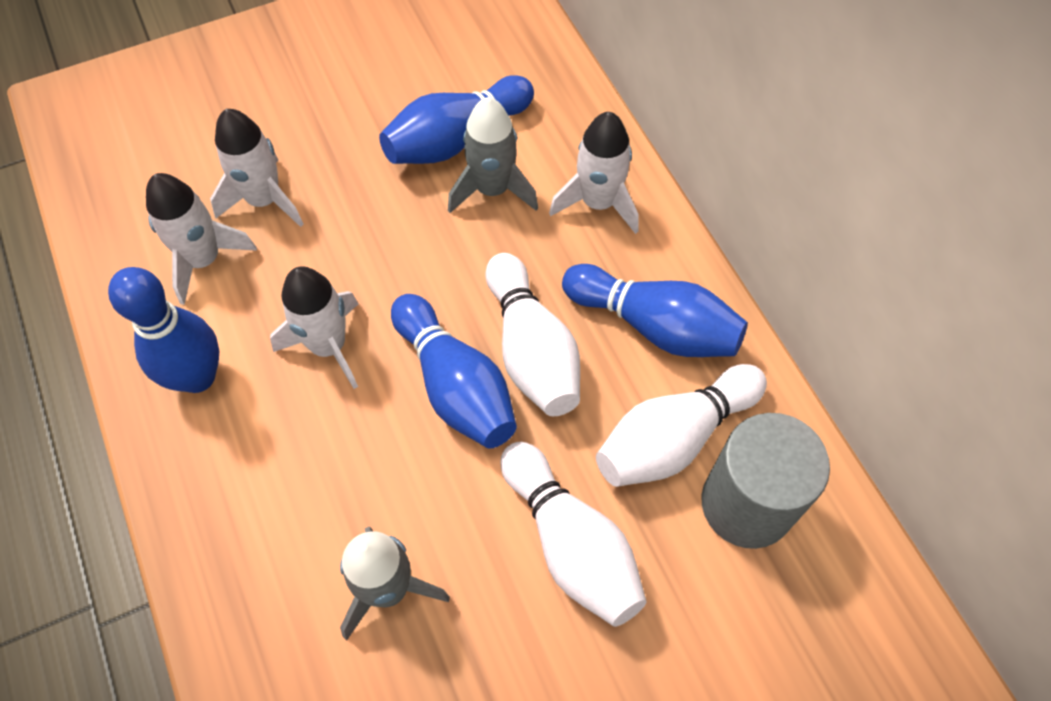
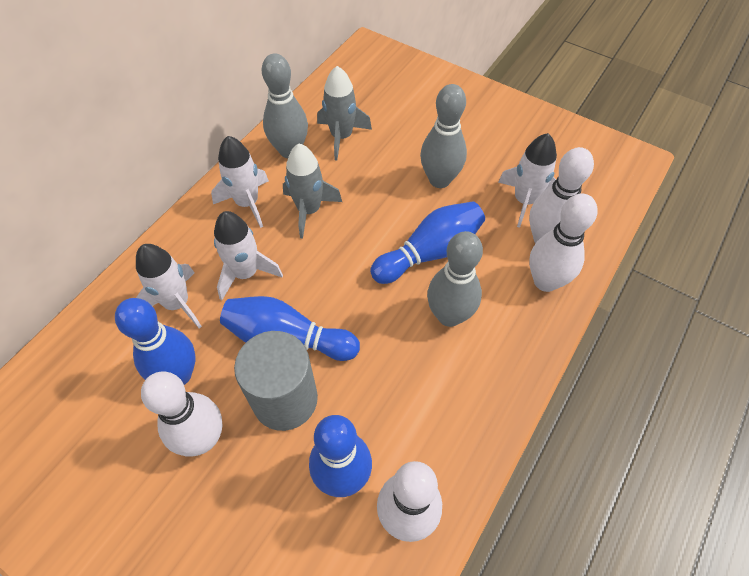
grey bowling pin: none = 0 -> [262,53,308,158] [420,84,467,188] [427,231,483,327] = 3
white bowling pin: [486,253,580,416] [500,442,647,627] [596,364,767,487] = 3 -> [141,371,222,457] [377,461,442,542] [529,147,594,243] [529,193,598,292] = 4

